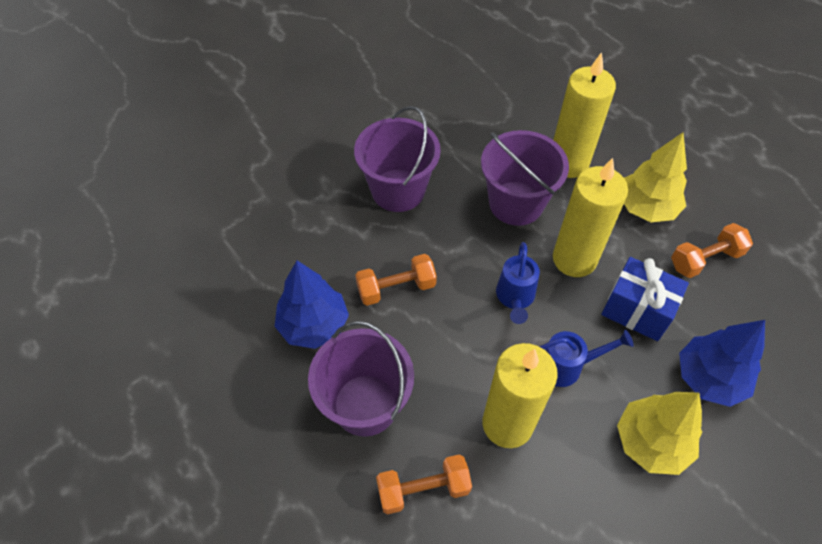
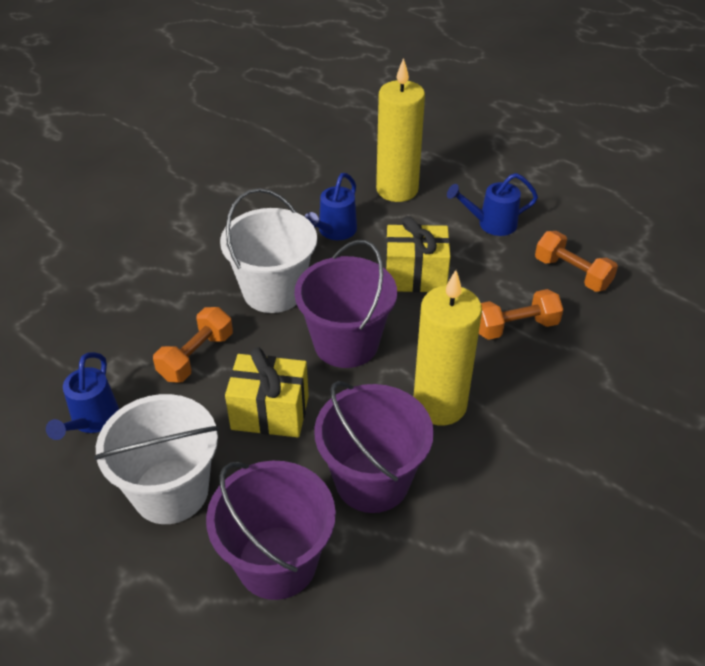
blue gift: [601,257,689,341] = 1 -> none = 0
blue tree: [274,261,349,349] [679,320,765,407] = 2 -> none = 0
blue watering can: [496,242,540,324] [540,330,634,387] = 2 -> [46,352,119,440] [304,173,357,240] [447,173,538,236] = 3
white bucket: none = 0 -> [94,394,219,524] [220,188,317,313] = 2
yellow candle: [483,343,558,448] [553,52,616,178] [553,158,628,277] = 3 -> [376,58,425,202] [414,270,482,425] = 2
yellow gift: none = 0 -> [225,347,309,437] [385,216,450,292] = 2
yellow tree: [617,392,702,475] [624,132,687,222] = 2 -> none = 0

